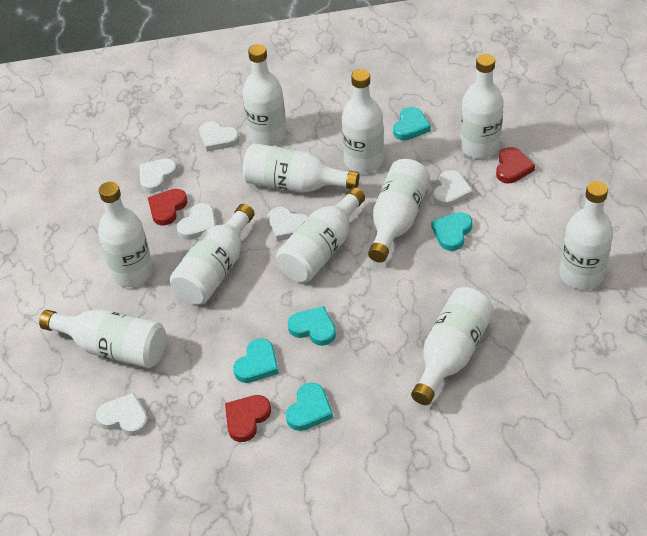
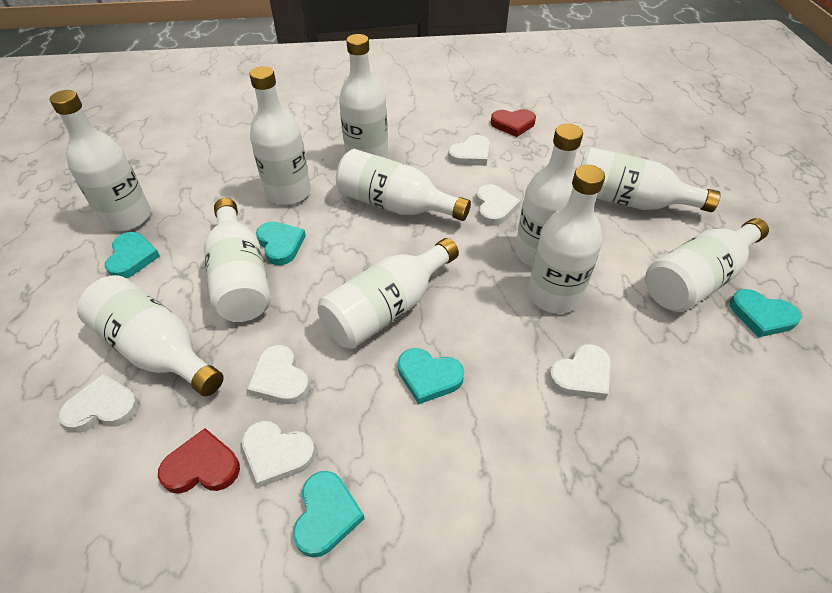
red heart: [148,189,188,225] [225,395,271,442] [496,147,535,183] = 3 -> [158,428,240,494] [491,109,536,137] = 2

